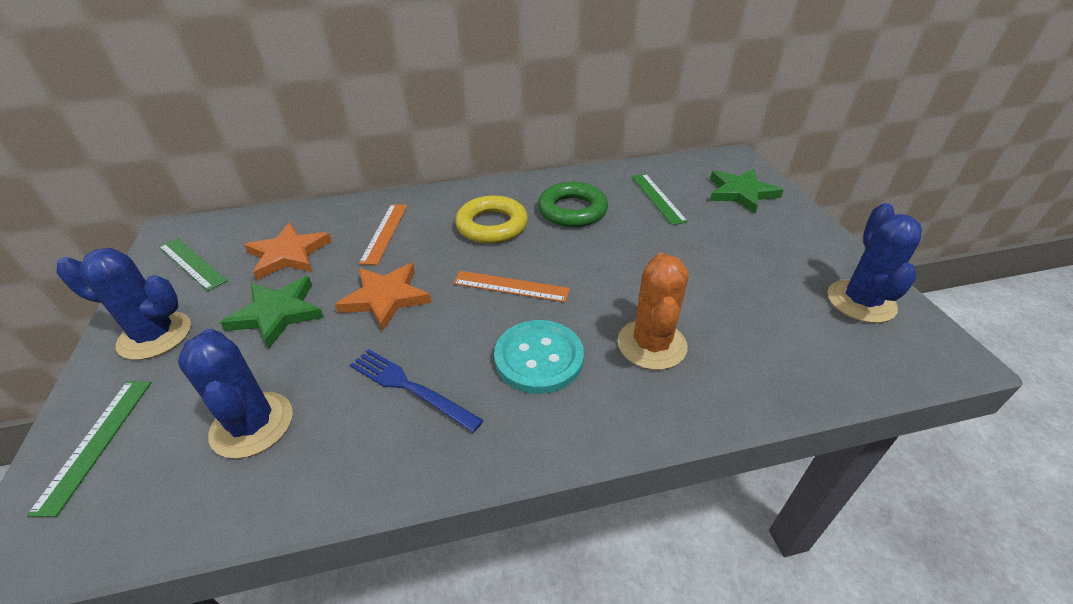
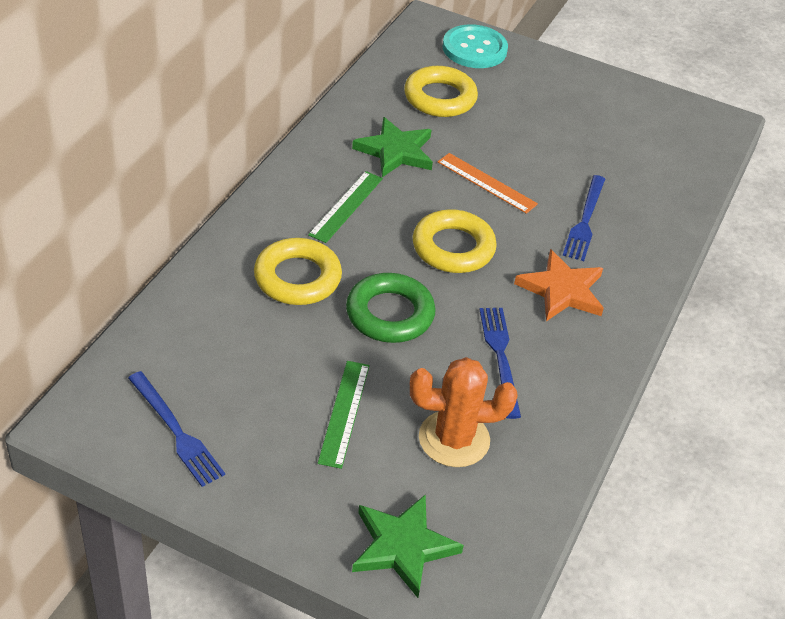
blue cactus: [56,248,191,360] [178,329,293,459] [827,203,922,323] = 3 -> none = 0
blue fork: [350,349,484,432] = 1 -> [128,371,225,487] [479,308,521,419] [563,175,605,261] = 3
green ruler: [27,381,152,517] [159,238,227,291] [631,174,688,225] = 3 -> [308,171,383,243] [318,361,370,469] = 2
orange ruler: [359,204,407,265] [453,271,570,302] = 2 -> [438,153,538,214] = 1
orange star: [244,223,332,280] [335,263,431,331] = 2 -> [514,249,604,321] = 1
yellow ring: [455,195,528,244] = 1 -> [254,238,342,305] [404,66,478,117] [413,209,497,273] = 3

